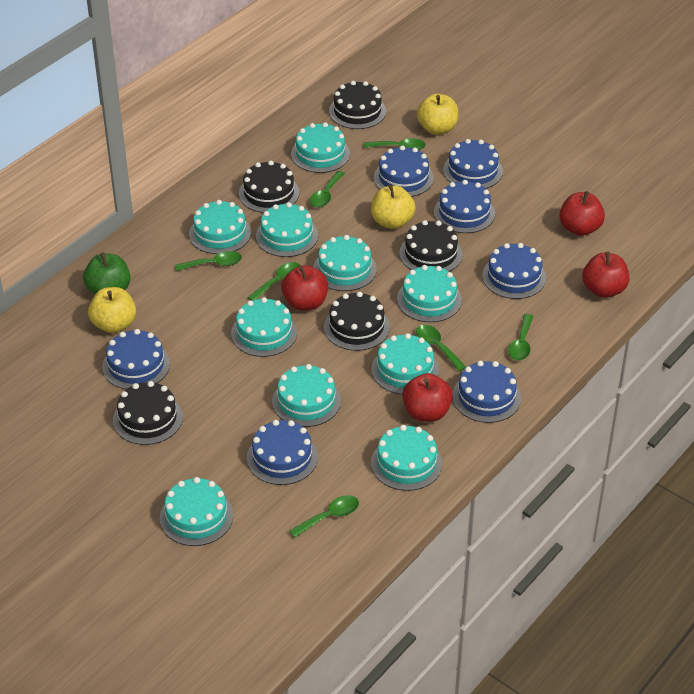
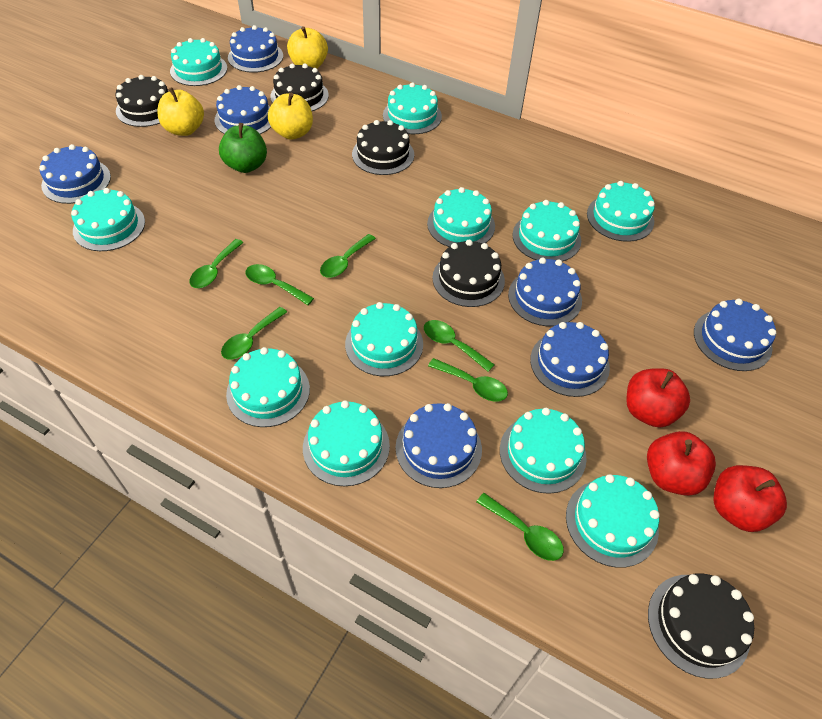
red apple: [281,265,328,311] [402,373,453,422] [559,191,605,236] [582,252,629,298] = 4 -> [626,368,690,428] [647,431,716,496] [714,465,787,532] = 3
turquoise cake: [160,477,233,546] [189,200,251,254] [231,297,297,357] [256,202,318,257] [272,364,341,427] [291,122,350,173] [313,235,377,291] [371,333,439,394] [371,425,442,491] [397,265,462,322] = 10 -> [71,188,145,251] [170,38,227,86] [226,347,310,427] [303,400,390,486] [345,302,423,376] [383,82,442,134] [427,187,495,247] [500,408,587,494] [512,200,581,261] [566,474,660,568] [587,181,655,242] = 11

